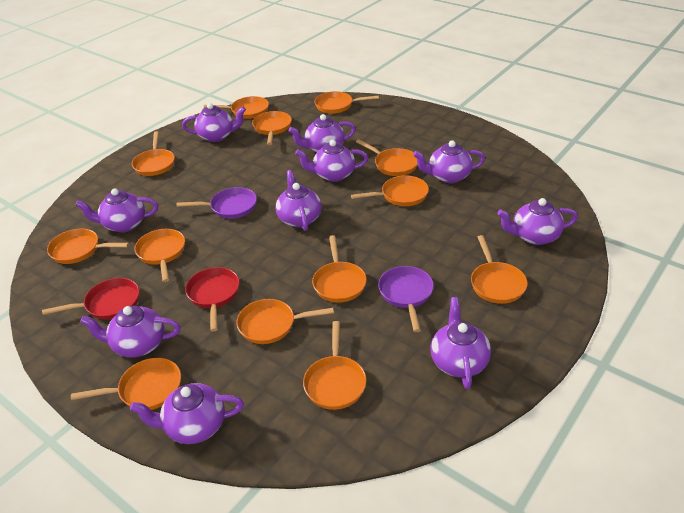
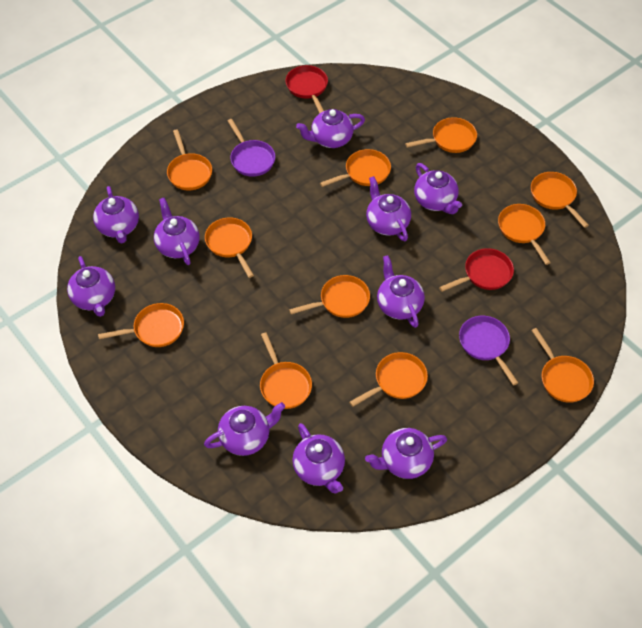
orange pan: [47,228,129,264] [71,358,181,410] [132,131,175,176] [134,229,185,282] [204,96,269,119] [236,299,334,344] [252,111,292,145] [303,321,366,410] [312,235,367,303] [314,91,379,114] [351,175,429,206] [356,139,417,176] [471,235,528,304] = 13 -> [98,303,184,347] [167,129,212,191] [205,217,254,278] [260,332,312,409] [289,275,370,318] [320,149,391,187] [349,352,428,407] [405,117,477,153] [498,204,551,265] [531,172,589,228] [531,328,594,403] = 11

